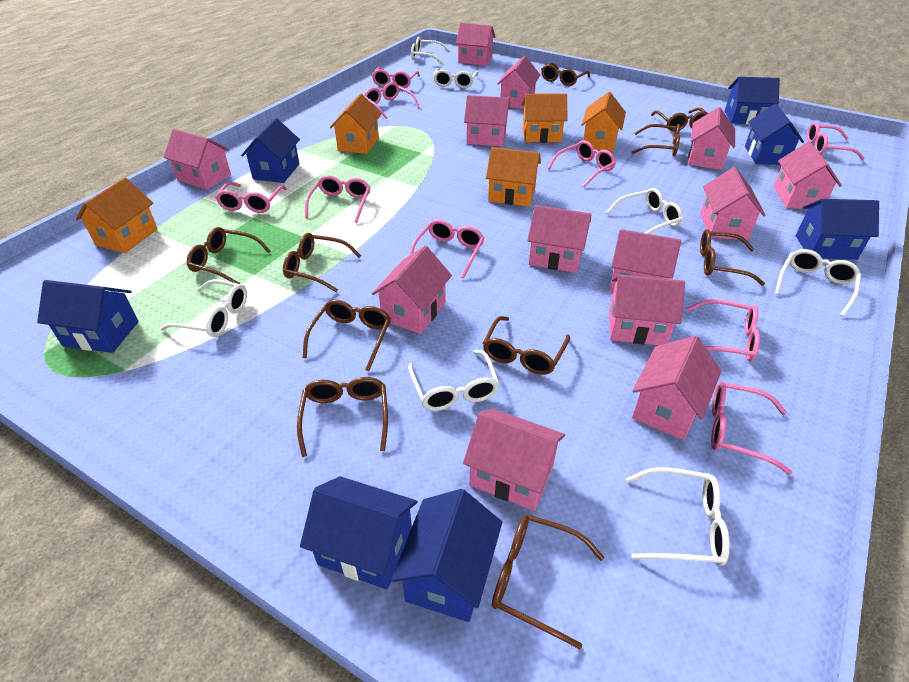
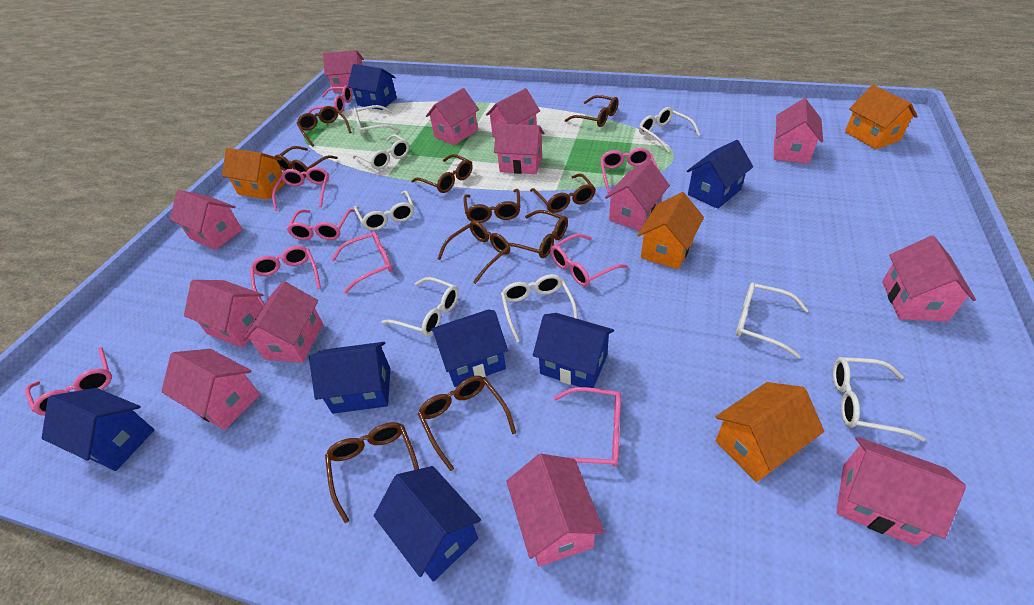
orange house: [76,177,158,253] [330,94,381,154] [486,147,541,207] [522,94,567,143] [581,92,626,152] = 5 -> [222,148,285,200] [638,192,704,269] [716,382,824,482] [845,85,918,149] = 4
white glasses: [160,279,247,337] [408,350,500,411] [411,37,450,64] [433,68,478,88] [606,188,683,234] [626,467,730,566] [775,249,861,317] = 7 -> [353,105,399,136] [353,134,409,170] [354,190,414,231] [382,277,459,336] [501,274,578,342] [639,107,700,152] [736,283,809,358] [833,357,926,441] = 8

